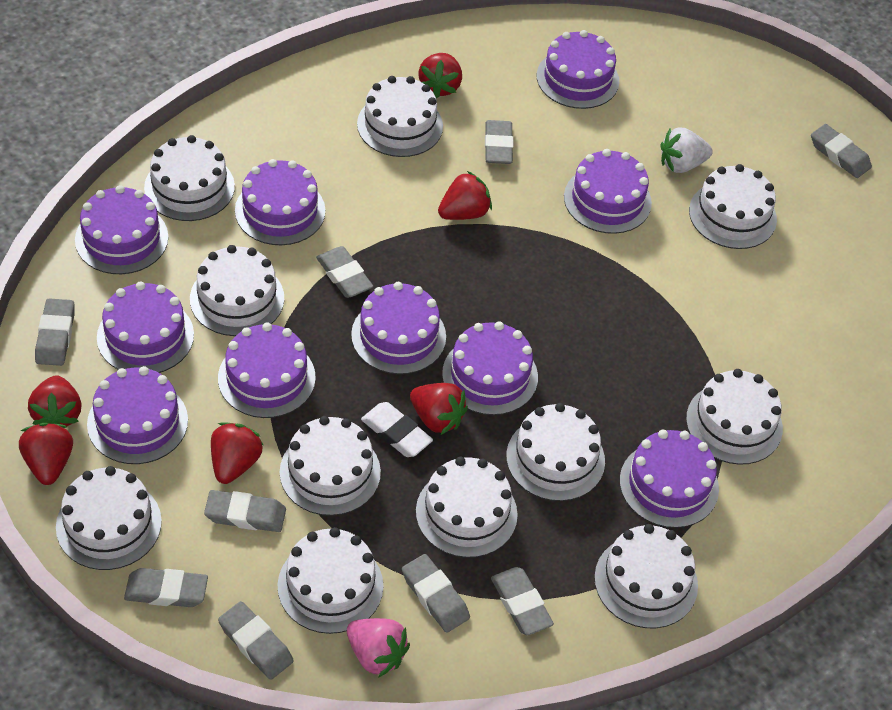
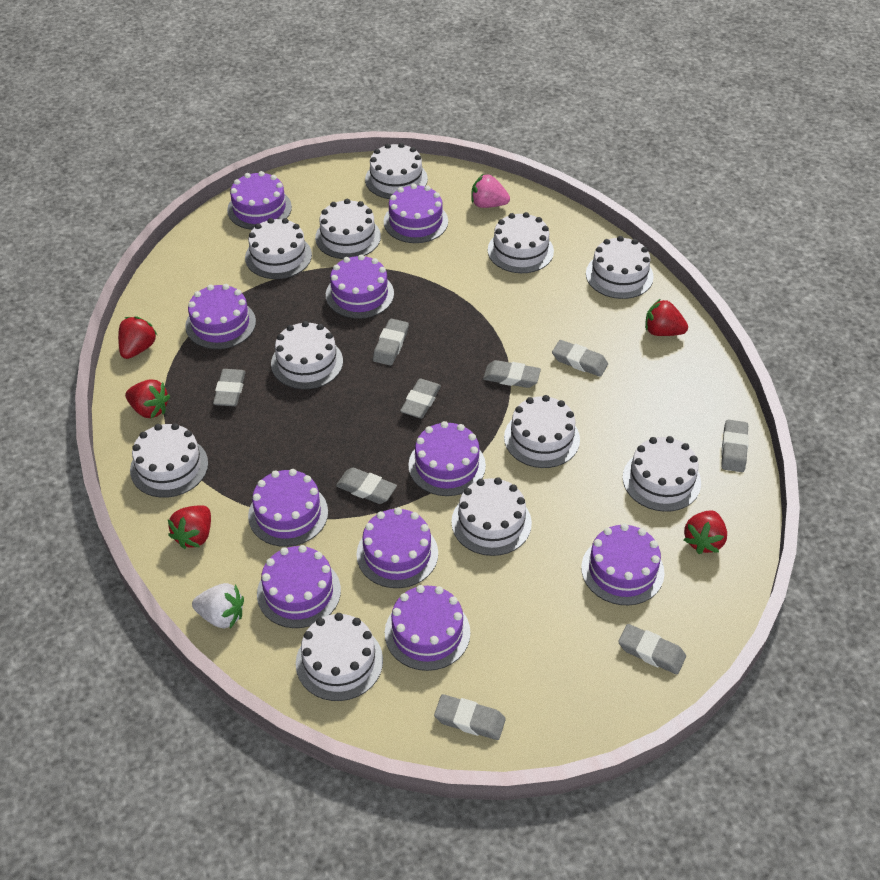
red strawberry: [19,423,73,485] [28,376,82,426] [211,422,263,484] [410,383,468,435] [418,53,462,99] [438,171,492,220] = 6 -> [118,316,157,359] [125,379,170,418] [168,505,211,549] [645,299,688,336] [684,510,727,554] = 5
white eraser: [361,402,433,457] = 1 -> none = 0

